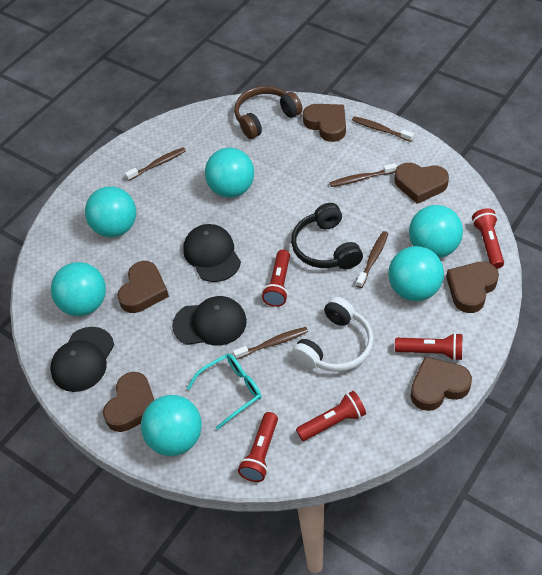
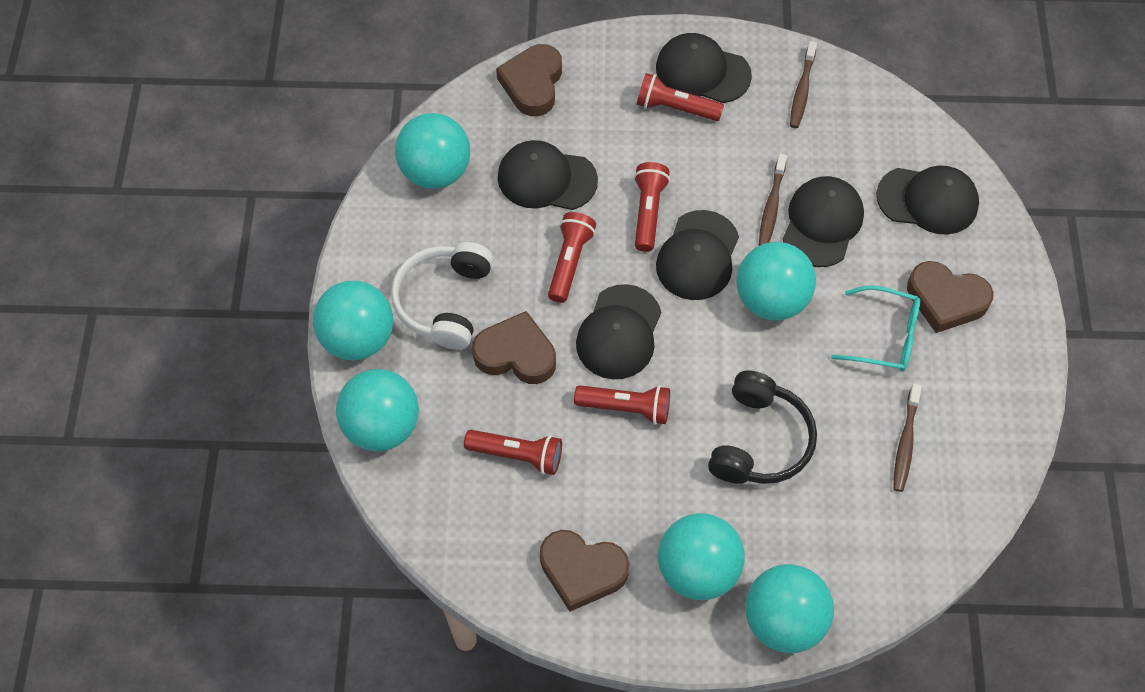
black cap: [50,327,114,392] [172,296,247,346] [183,224,241,282] = 3 -> [498,140,598,210] [576,284,661,379] [656,33,752,103] [656,210,739,300] [782,176,864,267] [876,165,979,235] = 6
brown headphones: [234,86,302,139] = 1 -> none = 0
brown heart: [103,372,154,432] [117,261,169,313] [303,104,346,142] [395,163,449,204] [411,357,472,411] [446,262,499,313] = 6 -> [472,311,556,384] [496,44,562,116] [540,530,629,612] [907,261,994,333] = 4
brown toothbrush: [125,147,186,181] [233,327,308,360] [329,163,397,187] [352,116,414,142] [356,231,389,288] = 5 -> [759,154,787,246] [790,41,817,128] [893,384,922,492] = 3

